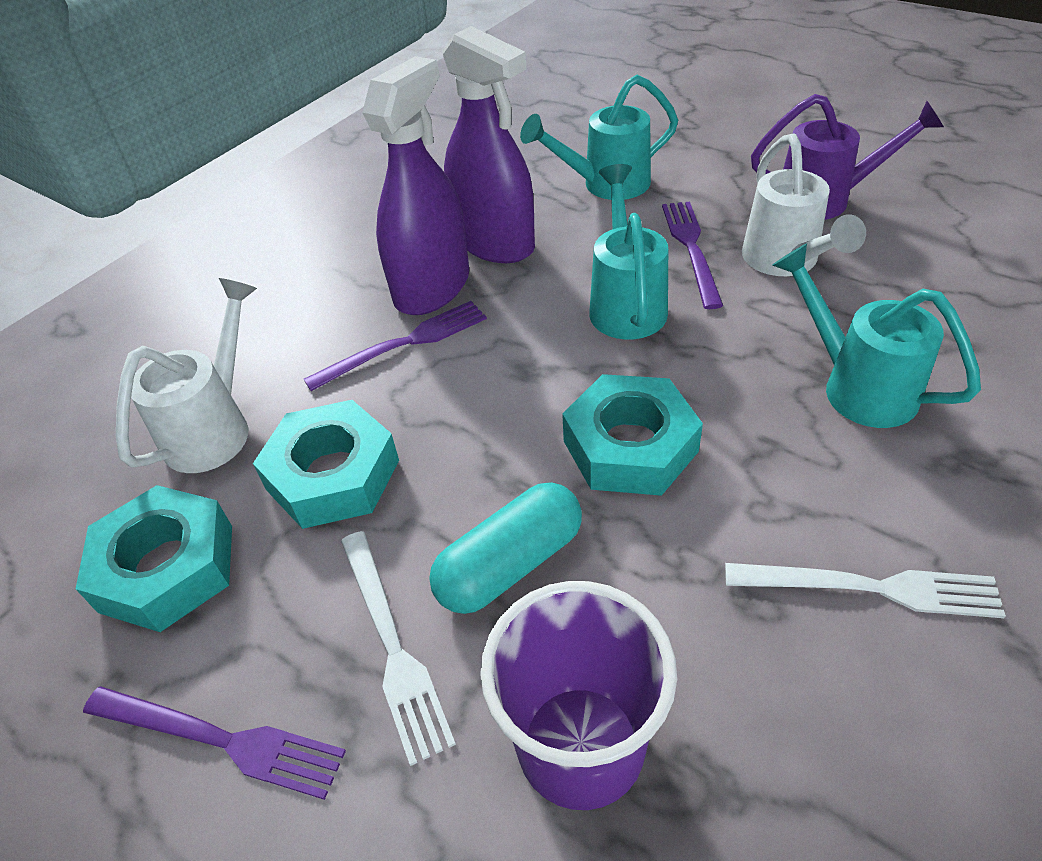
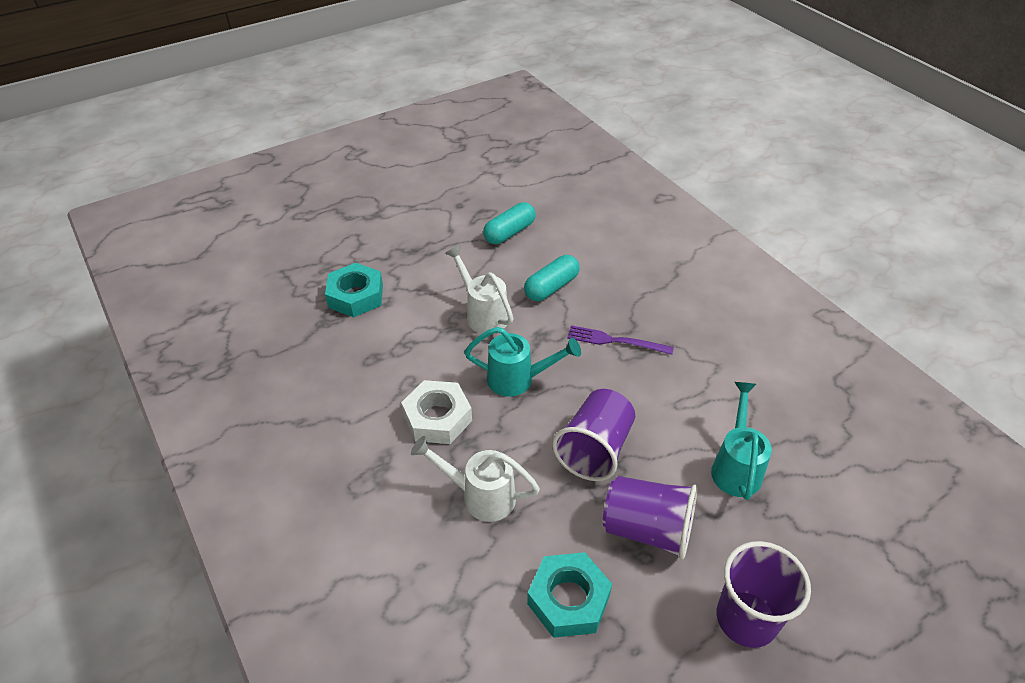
purple cup: [480,581,677,810] = 1 -> [552,389,635,481] [603,476,697,560] [717,541,811,648] = 3
purple fork: [83,686,346,800] [304,301,487,391] [662,201,723,309] = 3 -> [567,325,674,355] = 1
purple spray bottle: [362,56,469,315] [443,26,535,263] = 2 -> none = 0
purple watering can: [751,94,944,220] = 1 -> none = 0
turquoise capsule: [429,482,582,614] = 1 -> [483,202,536,244] [524,255,580,301] = 2
turquoise nut: [76,485,232,632] [253,400,399,529] [562,374,703,496] = 3 -> [325,263,383,317] [527,552,612,638] = 2
turquoise watering can: [520,75,678,200] [589,164,668,340] [772,243,981,428] = 3 -> [464,327,581,397] [711,382,772,500] = 2
white fork: [341,531,456,766] [725,563,1006,618] = 2 -> none = 0
white nut: none = 0 -> [401,380,472,444] = 1

